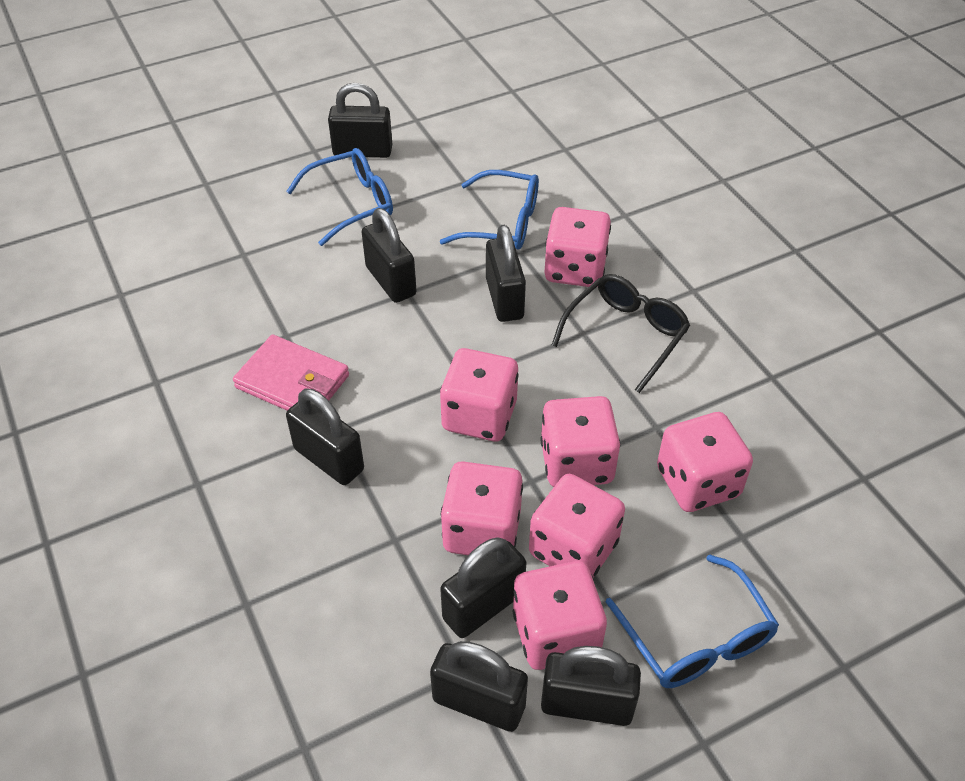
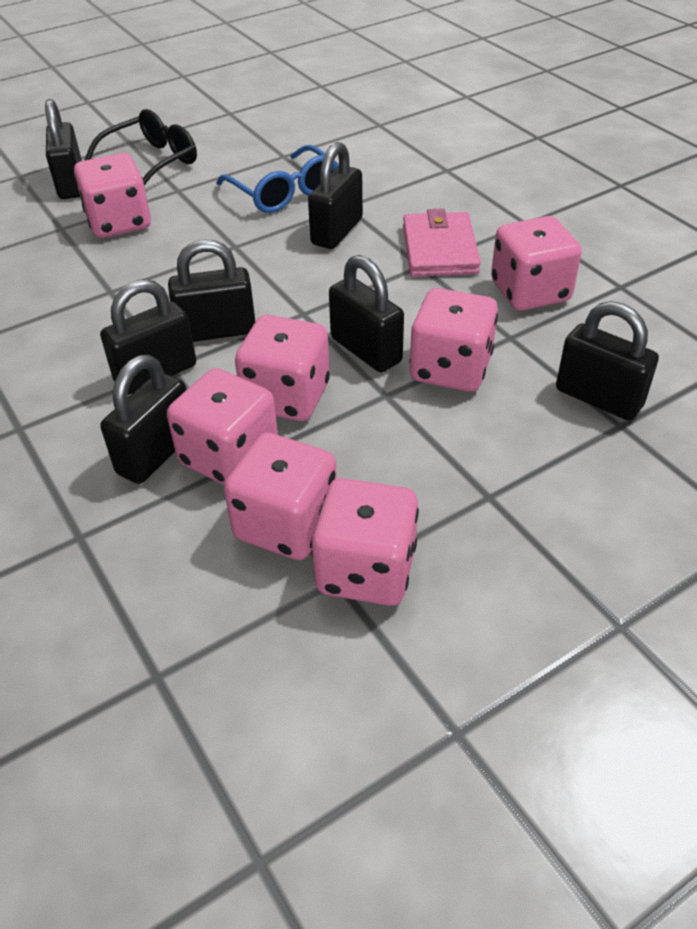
blue glasses: [286,148,393,246] [440,170,539,250] [606,554,779,688] = 3 -> [217,145,338,213] = 1

